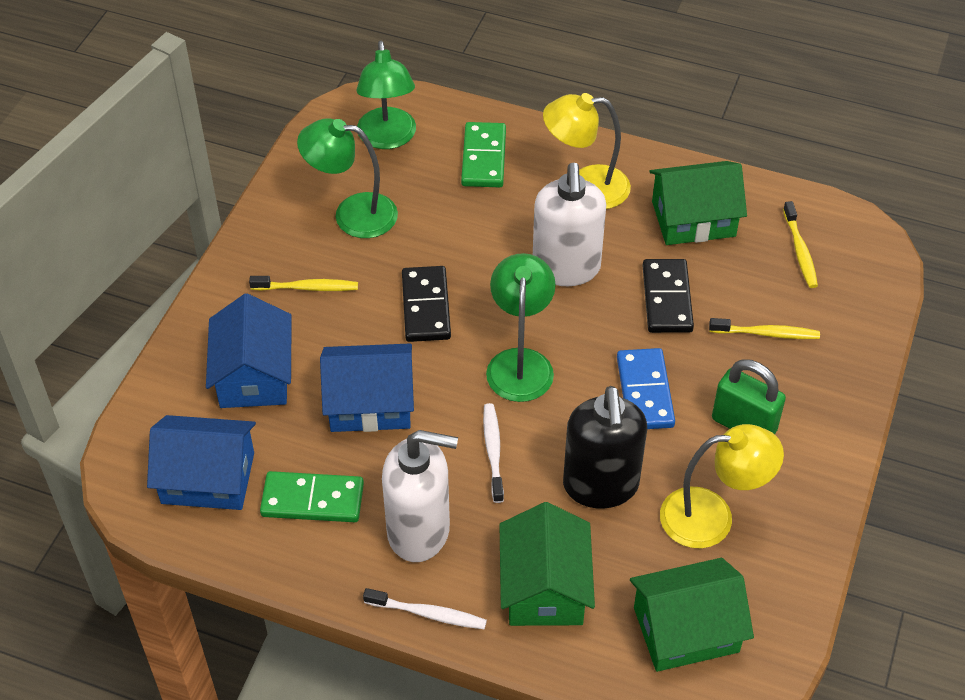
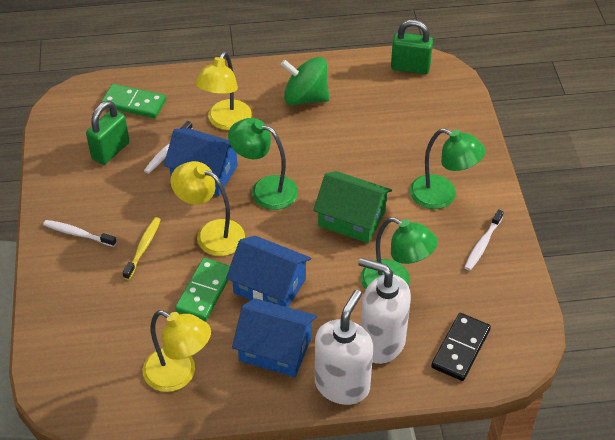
black domino: [402,266,451,342] [643,259,694,333] = 2 -> [431,313,491,381] = 1
black soap dispenser: [563,386,647,509] = 1 -> none = 0
blue domino: [617,348,675,429] = 1 -> none = 0
green house: [499,502,595,626] [630,558,754,672] [649,161,747,245] = 3 -> [313,171,392,243] = 1
green padlock: [712,359,786,434] = 1 -> [86,100,129,165] [391,20,433,74] = 2
green spinning top: none = 0 -> [281,57,329,105] = 1
white toothbrush: [363,588,487,629] [483,403,504,503] = 2 -> [43,220,117,247] [144,121,193,174] [464,209,504,271] = 3
yellow lamp: [543,93,631,209] [660,424,784,549] = 2 -> [143,310,211,392] [171,161,245,256] [195,51,252,130] = 3
yellow toothbrush: [249,276,358,291] [709,318,820,339] [783,201,818,288] = 3 -> [123,217,161,280] = 1

